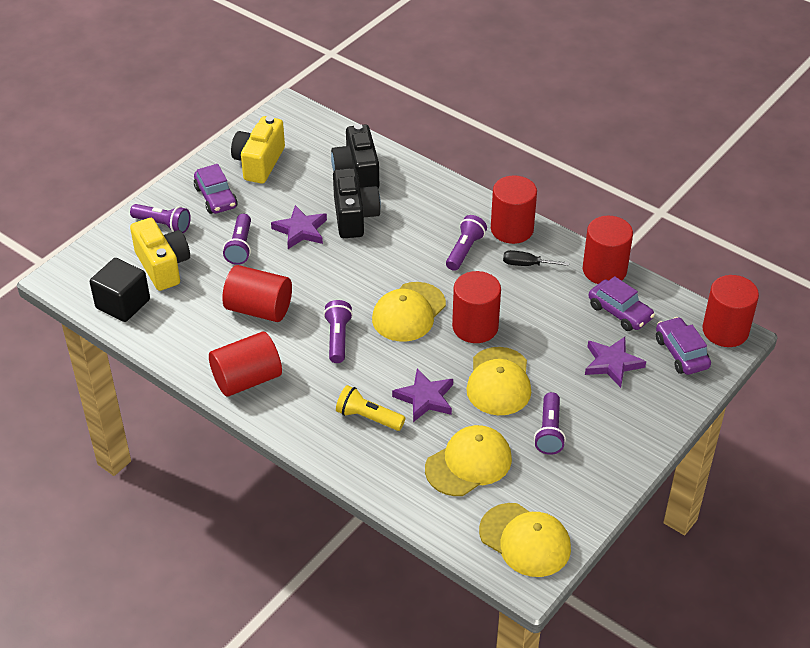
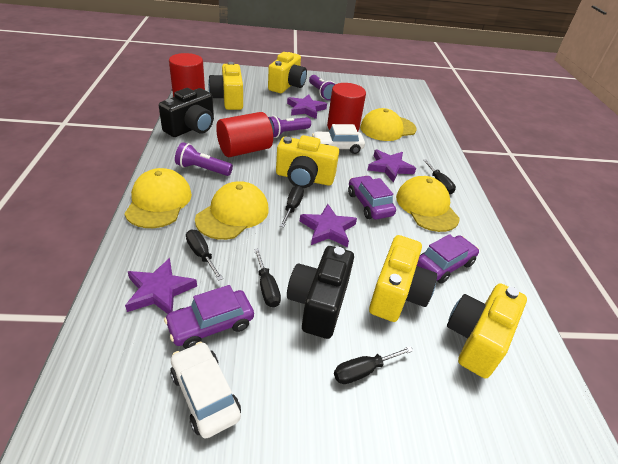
black cube: [90,258,150,322] = 1 -> none = 0
black screwdriver: [503,250,569,266] = 1 -> [186,229,223,281] [254,248,281,308] [280,186,304,227] [334,346,413,384] [423,159,456,194] = 5
purple flashlight: [130,204,191,233] [223,214,251,265] [324,300,353,363] [446,215,487,271] [534,392,566,455] = 5 -> [175,142,233,176] [268,116,311,138] [309,75,335,100] = 3
purple star: [271,205,327,249] [392,368,453,422] [585,337,646,388] = 3 -> [125,258,197,314] [287,94,327,119] [300,204,357,247] [368,150,416,182] = 4
red cylinder: [209,332,282,397] [222,265,292,322] [452,271,501,343] [491,175,537,244] [583,216,633,284] [702,275,759,347] = 6 -> [169,53,205,97] [216,112,273,157] [327,83,366,132] = 3
white car: none = 0 -> [170,342,241,439] [312,124,365,154] = 2
yellow camera: [130,218,190,291] [231,116,285,184] = 2 -> [208,62,243,110] [268,52,307,93] [276,135,339,188] [369,235,437,322] [447,283,527,379] = 5
yellow flashlight: [336,385,405,431] = 1 -> none = 0

